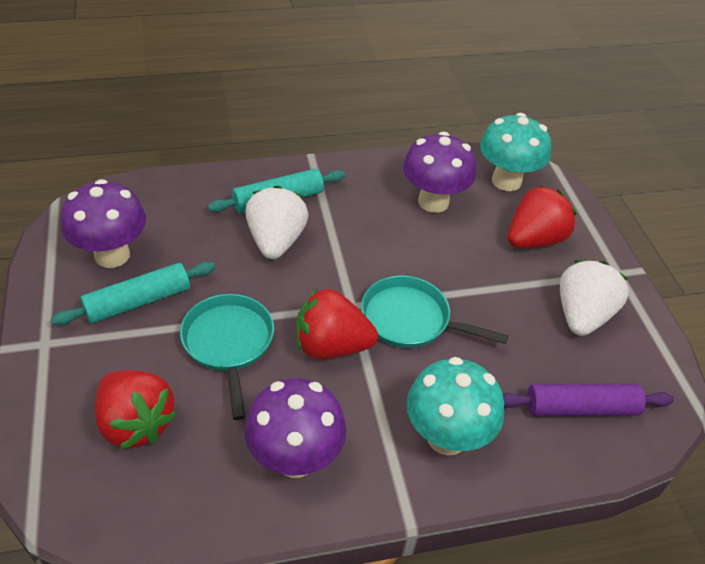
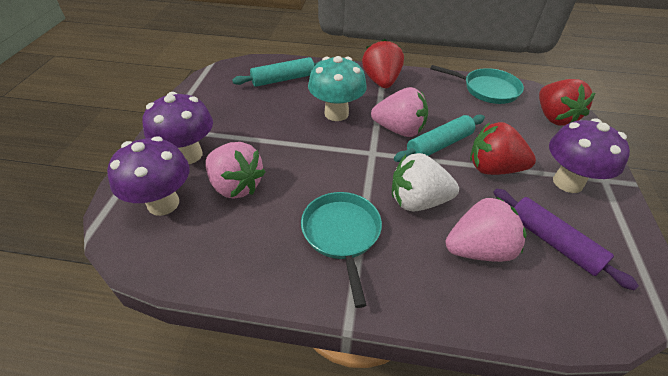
pink strawberry: none = 0 -> [205,142,266,199] [371,87,428,137] [446,196,527,262] = 3
turquoise mushroom: [406,357,504,456] [480,113,551,191] = 2 -> [308,56,367,121] = 1
white strawberry: [245,185,309,259] [560,260,629,336] = 2 -> [392,153,459,212] = 1

